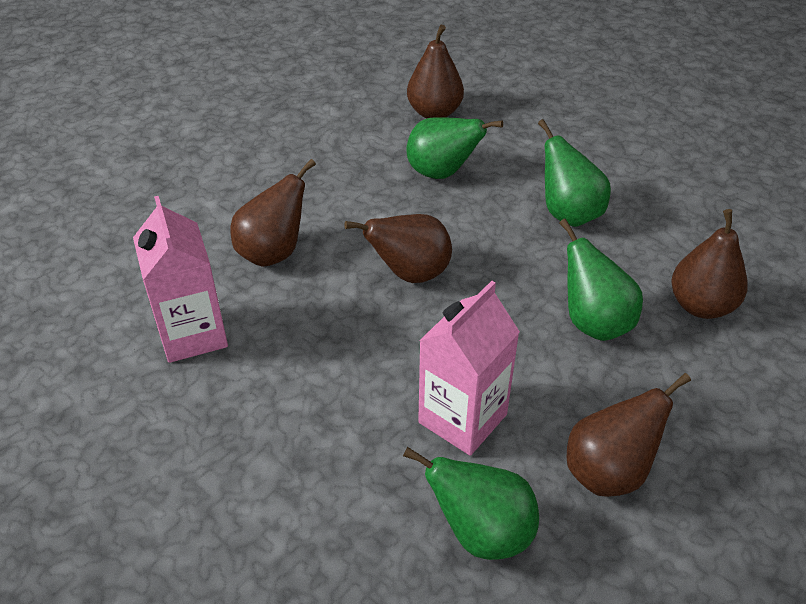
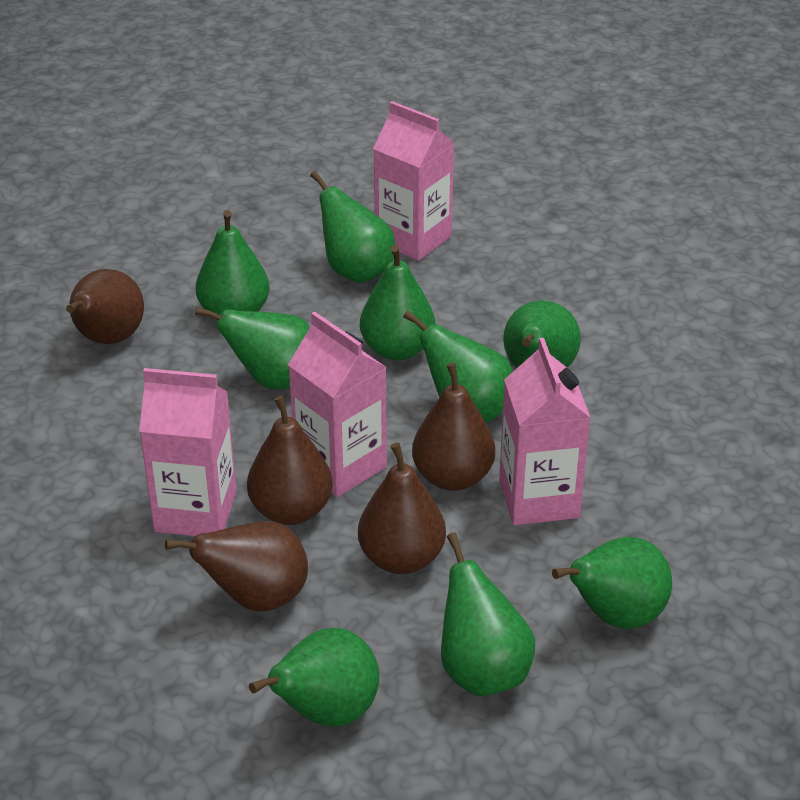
green pear: [403,447,539,560] [406,117,503,179] [538,119,611,227] [559,219,643,341] = 4 -> [195,307,310,390] [196,210,269,315] [249,628,379,727] [310,171,395,283] [360,245,435,360] [403,310,513,423] [441,532,535,696] [503,300,581,368] [552,537,672,629] = 9
pink carton: [133,196,228,363] [418,281,520,456] = 2 -> [139,368,236,536] [288,311,387,497] [373,101,454,261] [499,338,591,525] = 4

